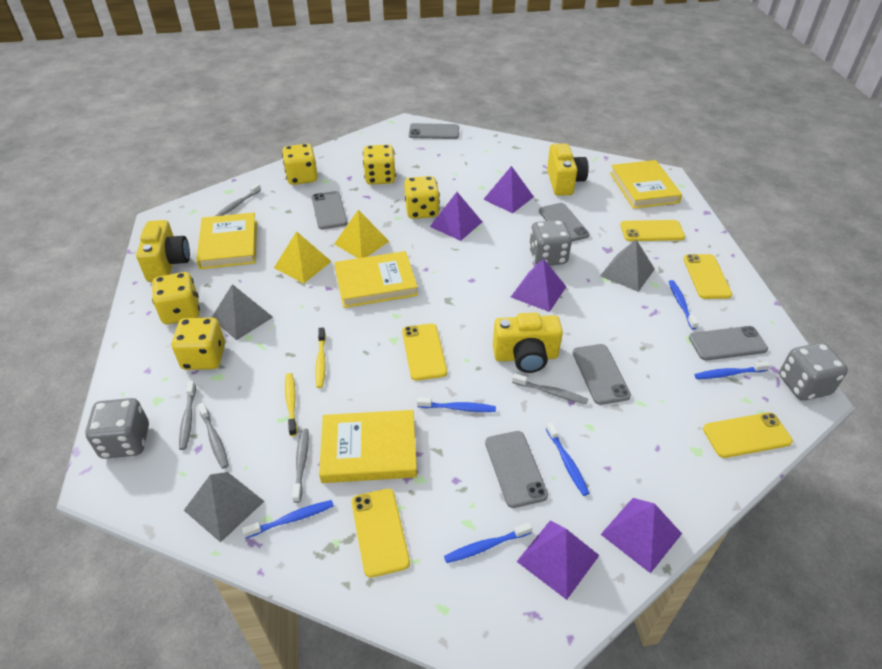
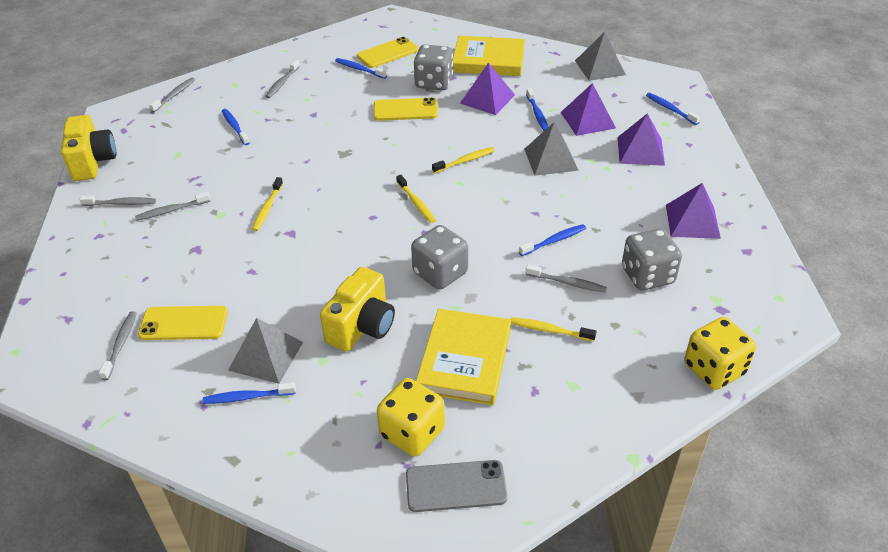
grey phone: [312,191,348,229] [409,123,459,139] [485,431,548,508] [539,203,590,242] [573,344,631,405] [689,326,768,360] = 6 -> [406,460,507,512] = 1
grey toothbrush: [179,381,196,450] [198,403,229,469] [215,184,261,216] [292,428,309,503] [512,373,588,404] = 5 -> [79,196,156,206] [99,311,137,380] [135,192,210,220] [149,78,195,112] [265,60,300,98] [526,265,607,293] = 6
purple pyramid: [430,192,482,241] [483,166,534,213] [511,258,566,312] [516,520,599,600] [600,498,682,574] = 5 -> [460,62,515,115] [561,83,616,136] [618,113,665,166] [666,183,721,239] = 4
yellow book: [196,212,257,269] [319,410,417,483] [334,251,418,308] [610,160,682,209] = 4 -> [416,309,511,405] [453,36,525,76] = 2
yellow camera: [136,220,190,282] [493,313,563,373] [547,143,588,196] = 3 -> [61,115,116,181] [320,267,395,352] = 2
yellow dice: [152,272,200,324] [172,318,225,370] [282,144,318,185] [363,145,396,185] [404,176,440,219] = 5 -> [377,378,445,457] [684,317,756,390] = 2
yellow phone: [351,489,410,578] [402,323,447,381] [620,220,685,241] [683,254,732,299] [703,412,793,458] = 5 -> [138,306,228,340] [357,37,419,68] [373,98,438,121] = 3
yellow pyramid: [274,231,332,283] [334,210,389,258] = 2 -> none = 0
yellow toothbrush: [285,373,297,436] [315,327,326,388] = 2 -> [252,177,283,231] [396,175,436,223] [432,147,495,173] [510,317,596,341] = 4

